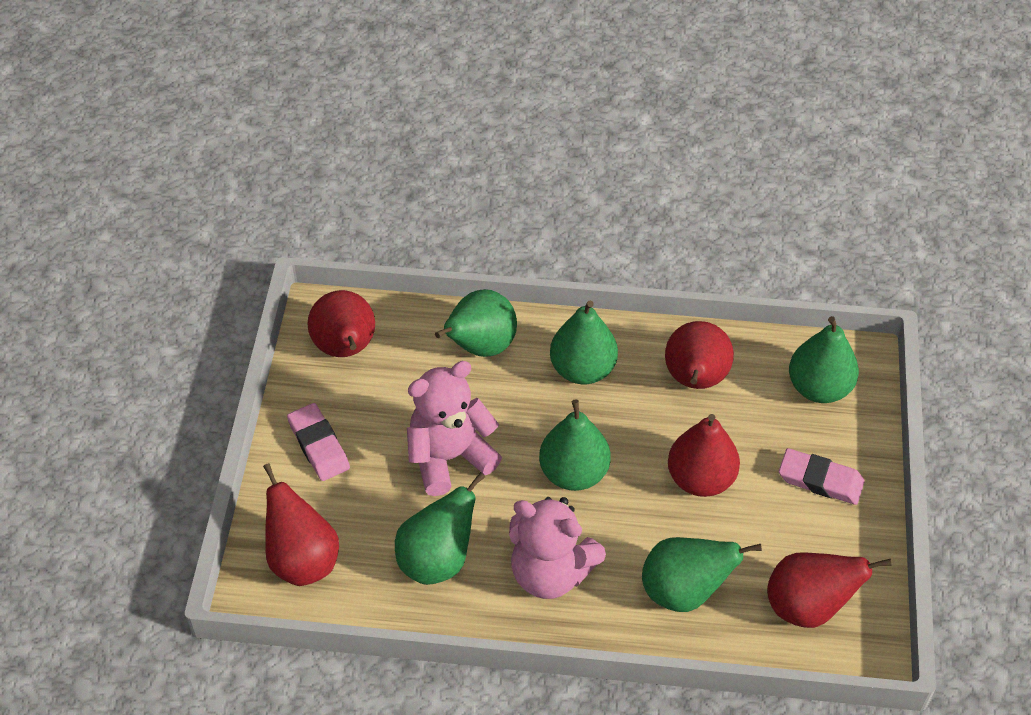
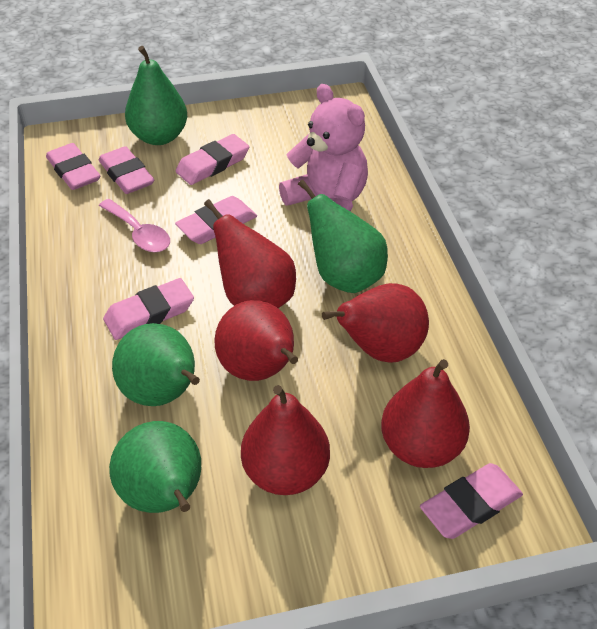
green pear: [395,472,485,585] [435,289,517,357] [539,399,610,491] [550,300,618,384] [642,537,762,612] [789,316,859,403] = 6 -> [109,421,201,513] [112,323,200,406] [125,46,187,145] [298,179,388,293] = 4
pink eraser: [287,403,350,481] [779,448,865,505] = 2 -> [46,143,100,190] [98,146,154,194] [103,278,194,340] [175,196,257,244] [176,134,249,185] [420,463,523,539] = 6
pink spoon: none = 0 -> [99,199,170,252] = 1
pink teddy bear: [407,361,502,496] [509,497,606,599] = 2 -> [279,84,368,211] = 1

